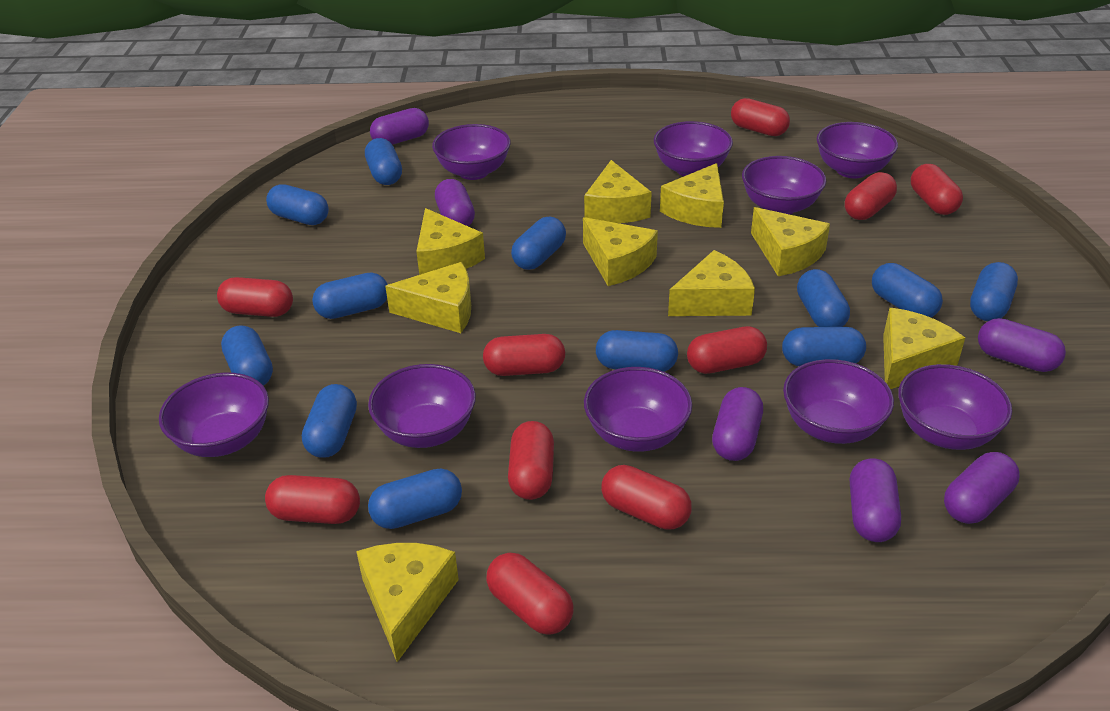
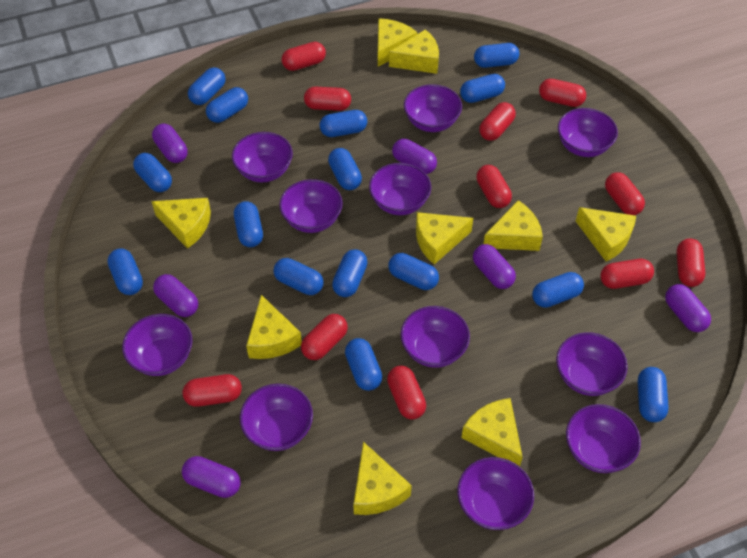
blue capsule: [221,325,273,386] [266,184,329,225] [302,384,357,458] [312,272,388,319] [365,138,402,185] [368,468,462,529] [511,217,566,270] [596,330,678,372] [782,327,866,366] [797,269,850,327] [872,263,943,318] [970,262,1018,321] = 12 -> [107,249,143,295] [133,153,172,192] [188,67,226,105] [206,87,248,123] [234,201,263,247] [273,258,324,295] [320,110,367,137] [328,148,362,190] [332,249,368,297] [345,338,382,391] [388,253,439,290] [460,74,505,103] [474,43,519,68] [532,272,584,308] [638,367,669,422] = 15
purple bowl: [159,373,269,457] [368,364,476,448] [432,124,511,180] [584,367,692,452] [653,121,733,176] [742,156,826,215] [783,359,894,444] [817,122,898,178] [898,364,1012,450] = 9 -> [122,314,193,376] [232,132,293,182] [240,384,313,451] [279,179,343,233] [369,163,431,215] [401,306,470,368] [404,84,462,132] [457,457,534,530] [556,332,628,396] [558,108,618,157] [566,404,641,473] = 11
red capsule: [217,277,293,317] [265,475,360,524] [483,334,565,376] [486,552,573,635] [508,421,554,500] [601,465,692,530] [687,326,767,374] [731,98,790,136] [845,172,897,220] [911,164,963,215] = 10 -> [183,374,242,407] [282,42,326,71] [301,314,348,360] [304,87,351,111] [387,365,426,420] [476,165,512,208] [479,102,516,141] [539,79,586,107] [600,259,654,289] [605,172,645,215] [676,238,705,287] = 11

